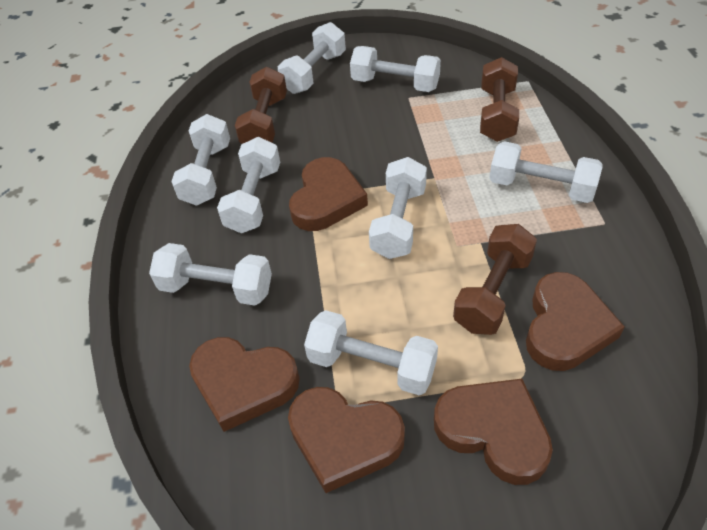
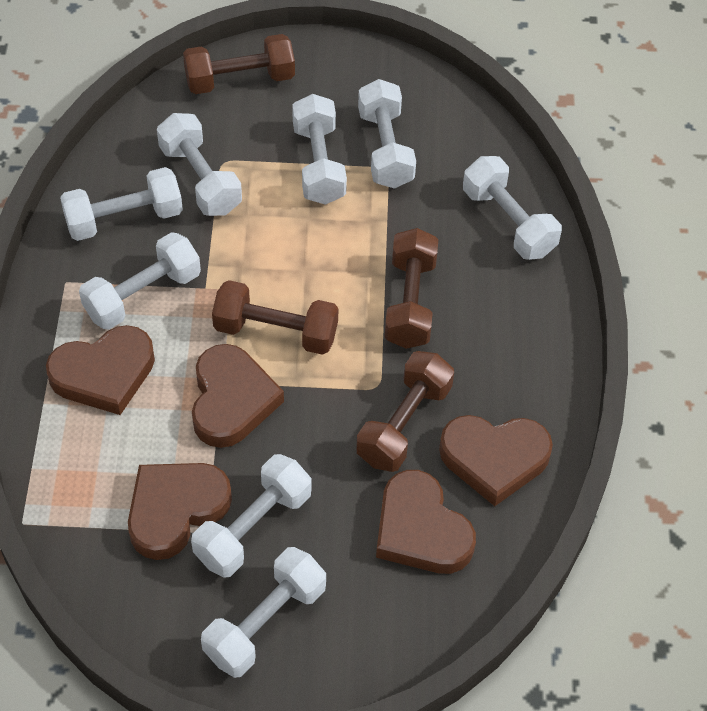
brown dumbbell: [235,67,287,144] [453,224,537,335] [480,57,519,142] = 3 -> [183,34,295,94] [212,280,339,355] [356,351,454,472] [385,228,438,349] = 4

